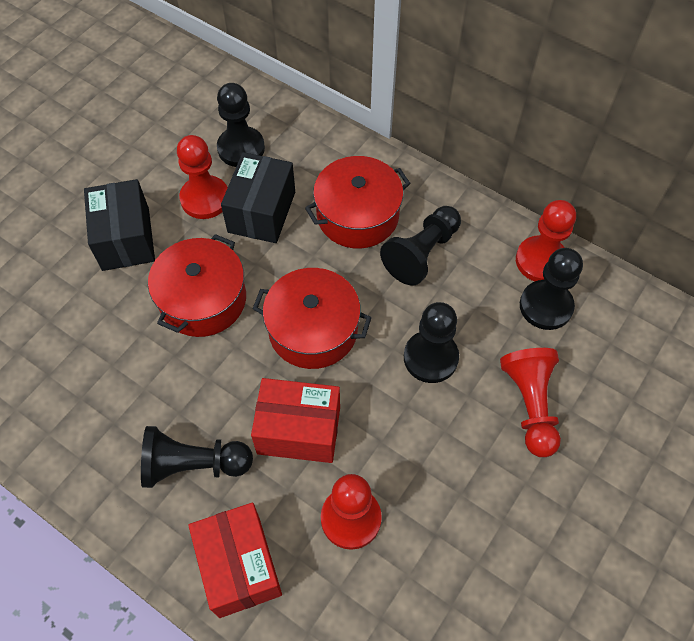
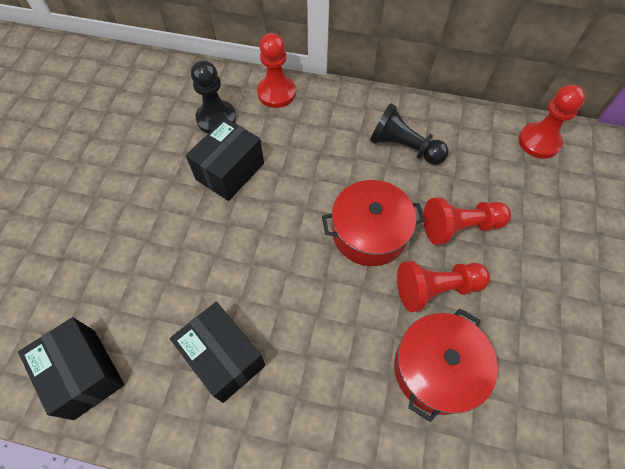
black box: [84,179,155,271] [221,152,295,243] = 2 -> [18,317,124,420] [170,302,266,403] [186,118,264,201] = 3
black pawn: [141,426,253,488] [217,83,265,167] [380,206,461,286] [404,302,459,383] [520,248,583,330] = 5 -> [191,60,236,134] [370,103,449,165] = 2
red box: [188,502,282,618] [251,378,340,463] = 2 -> none = 0
red pot: [148,234,246,337] [252,268,372,369] [305,156,411,248] = 3 -> [322,180,425,266] [394,308,498,422] = 2

